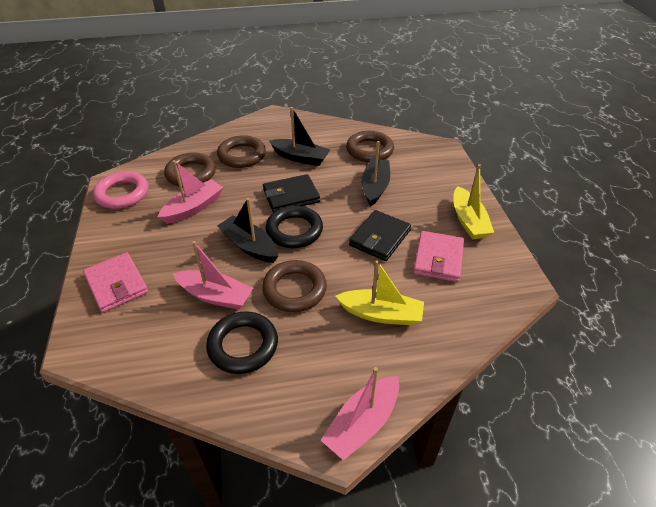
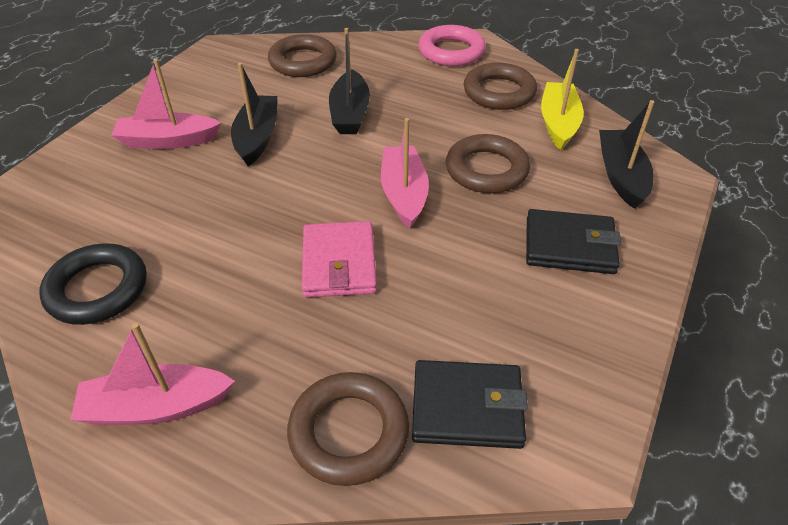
black ring: [206,311,278,374] [265,206,323,248] = 2 -> [39,244,147,325] = 1
pink wallet: [83,252,148,313] [413,231,464,282] = 2 -> [302,221,377,298] = 1
yellow boat: [335,260,424,325] [453,164,494,240] = 2 -> [541,49,584,150] = 1

